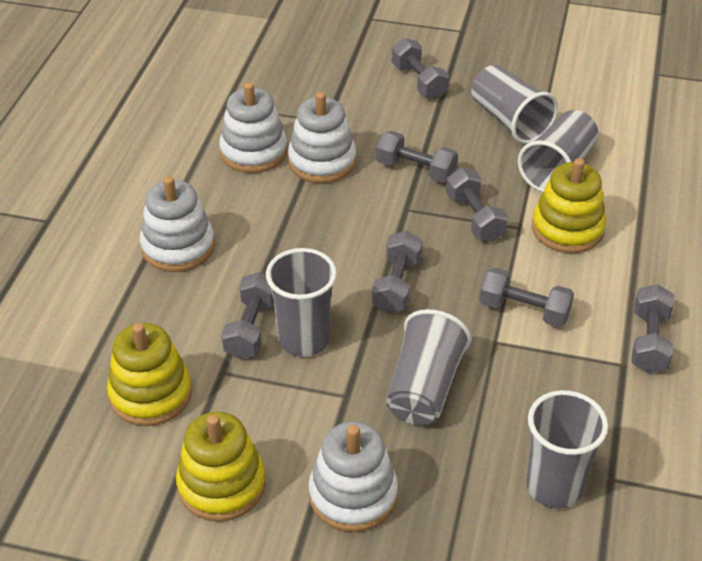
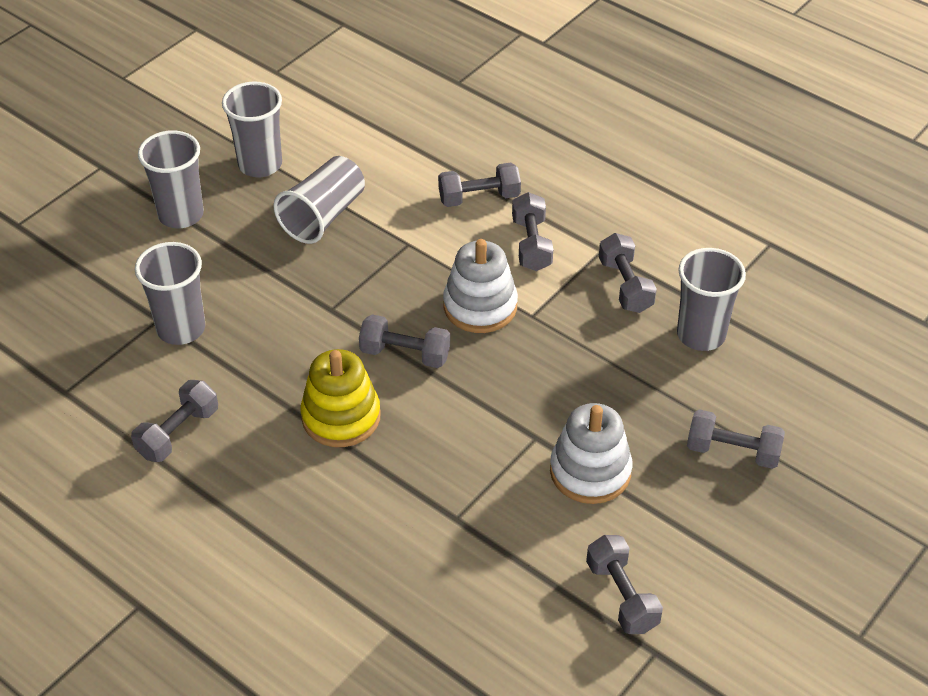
white stacking toy: [140,176,215,272] [219,83,287,173] [288,92,356,183] [309,421,398,532] = 4 -> [443,239,518,333] [550,403,633,504] = 2
yellow stacking toy: [107,323,192,426] [176,412,266,522] [532,158,606,253] = 3 -> [300,349,381,447] = 1

